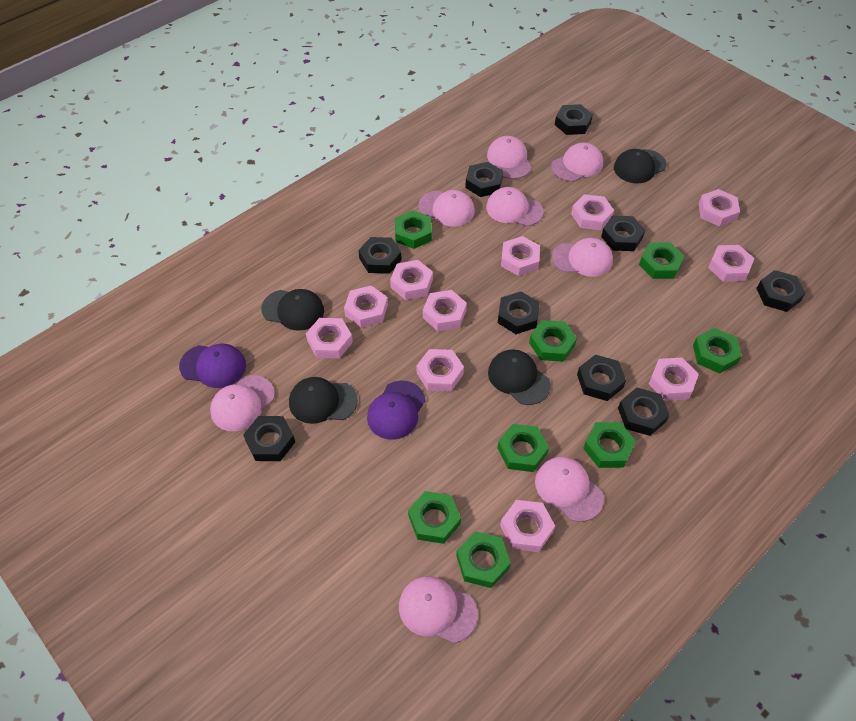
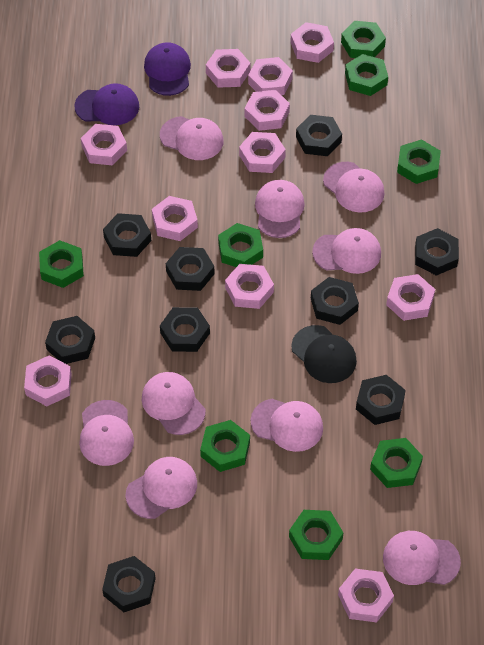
black cap: [261,289,324,331] [289,377,358,424] [488,349,551,405] [614,149,667,183] = 4 -> [291,325,357,383] = 1
pink cap: [210,375,275,431] [399,576,478,643] [419,190,475,227] [486,187,544,226] [487,136,532,179] [535,457,604,522] [551,142,603,182] [552,238,613,277] = 8 -> [79,400,134,466] [125,457,197,519] [141,372,205,435] [160,116,224,160] [251,399,323,452] [255,180,305,238] [312,228,381,274] [323,162,385,213] [383,531,461,585] = 9

